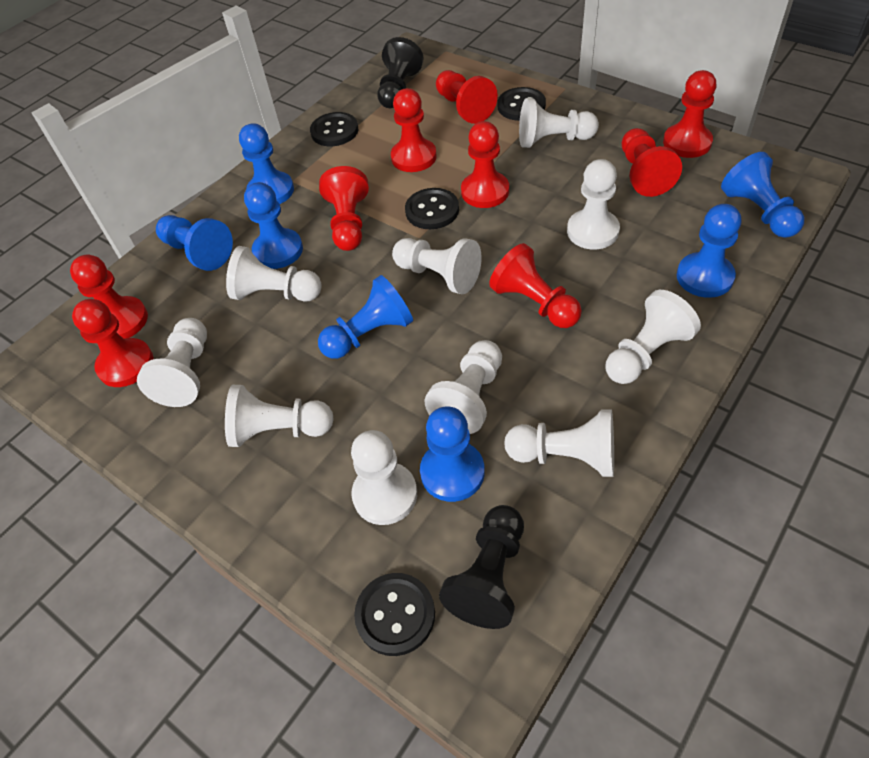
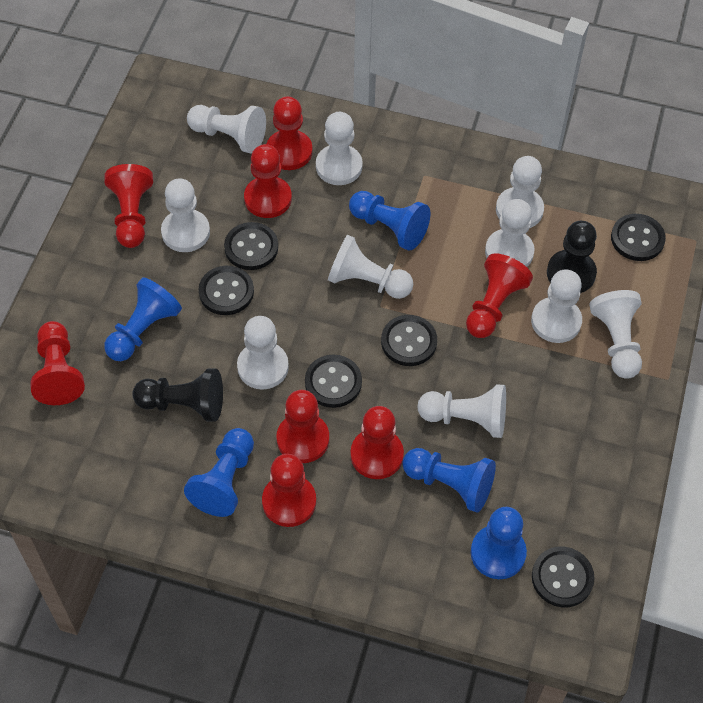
black button: [310,112,358,146] [354,573,435,656] [405,188,459,229] [498,87,546,121] = 4 -> [199,266,254,315] [224,222,278,270] [305,355,362,408] [381,315,437,366] [532,547,595,607] [611,214,666,261] = 6
blue pawn: [156,215,233,271] [239,123,294,204] [244,182,303,269] [318,275,413,359] [420,407,485,502] [677,204,741,298] [721,152,805,238] = 7 -> [104,277,182,361] [184,428,254,517] [349,191,430,251] [403,448,496,513] [471,507,527,579] = 5
red pawn: [70,255,148,339] [72,299,154,387] [319,166,369,251] [391,88,436,172] [436,70,498,124] [461,121,509,208] [489,243,582,328] [622,128,682,197] [663,70,716,158] = 9 -> [30,321,85,405] [104,164,153,248] [244,144,292,218] [262,454,316,527] [266,96,312,170] [277,390,329,463] [350,406,404,479] [466,253,533,338] = 8

